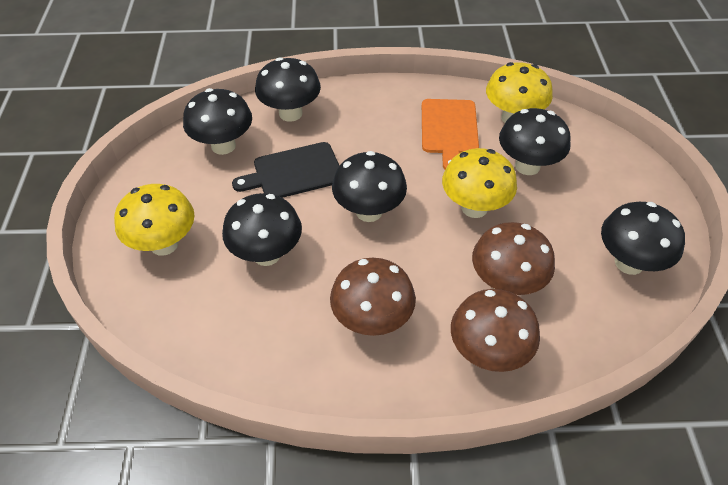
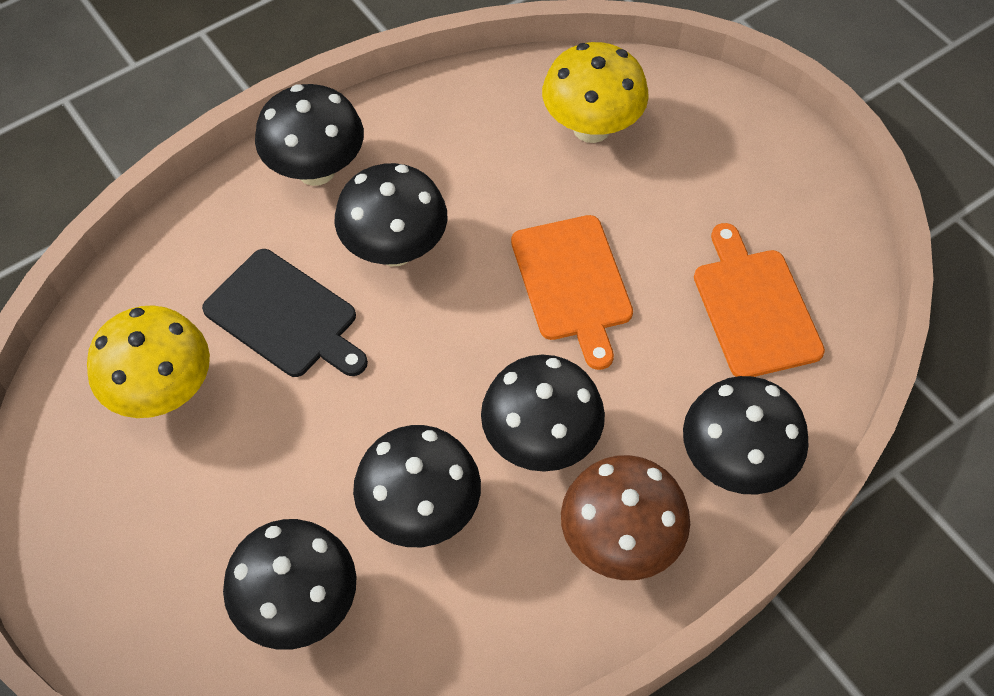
brown mushroom: [330,258,416,336] [451,289,540,372] [472,222,555,295] = 3 -> [561,455,690,580] = 1
orange cutting board: [422,99,479,170] = 1 -> [511,215,633,370] [694,223,825,377] = 2
yellow mushroom: [114,184,194,256] [442,148,517,218] [486,62,553,123] = 3 -> [87,305,210,418] [542,42,649,143] = 2

